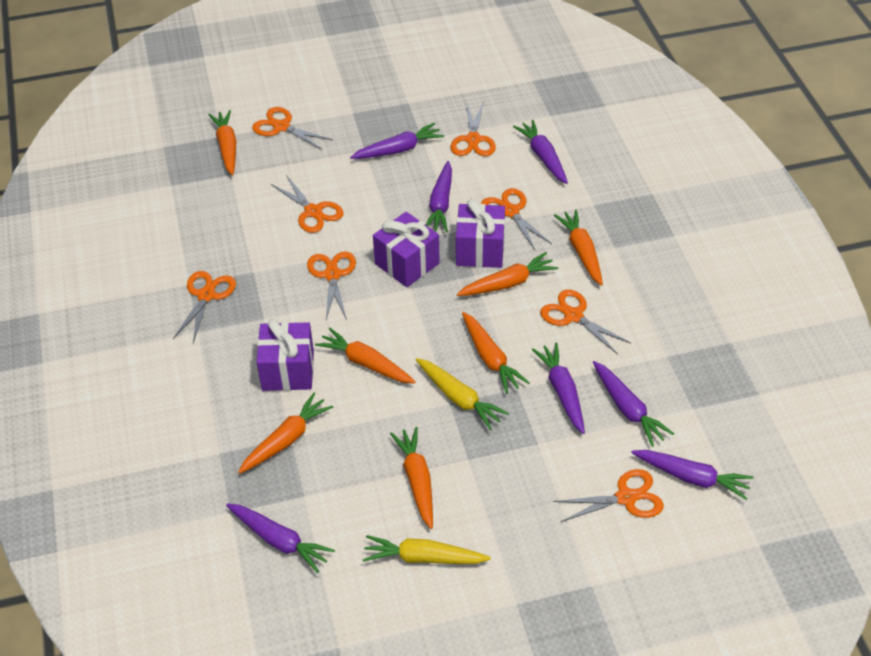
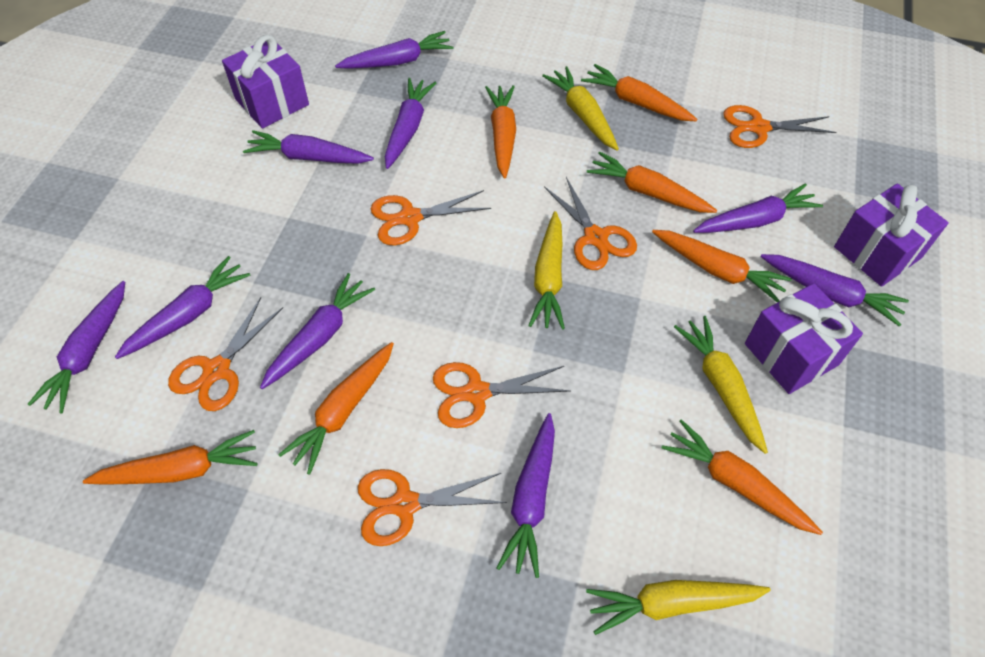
orange scissors: [173,271,236,343] [252,107,333,150] [271,175,343,233] [307,251,356,320] [451,101,496,156] [481,188,552,250] [540,289,631,354] [554,469,664,522] = 8 -> [168,297,283,411] [358,469,507,546] [371,190,491,245] [433,362,570,428] [544,177,637,270] [723,105,836,148] = 6
purple carrot: [226,503,335,573] [350,123,444,159] [426,161,452,232] [513,120,568,184] [532,343,585,434] [593,361,674,446] [631,450,753,500] = 7 -> [28,281,125,414] [115,256,250,359] [243,130,374,164] [260,273,375,389] [335,31,454,69] [385,78,436,169] [497,413,555,578] [693,183,823,233] [761,254,909,327] = 9
yellow carrot: [362,535,491,564] [416,358,509,430] = 2 -> [528,211,565,330] [542,66,619,151] [586,580,771,635] [674,316,768,454] = 4

